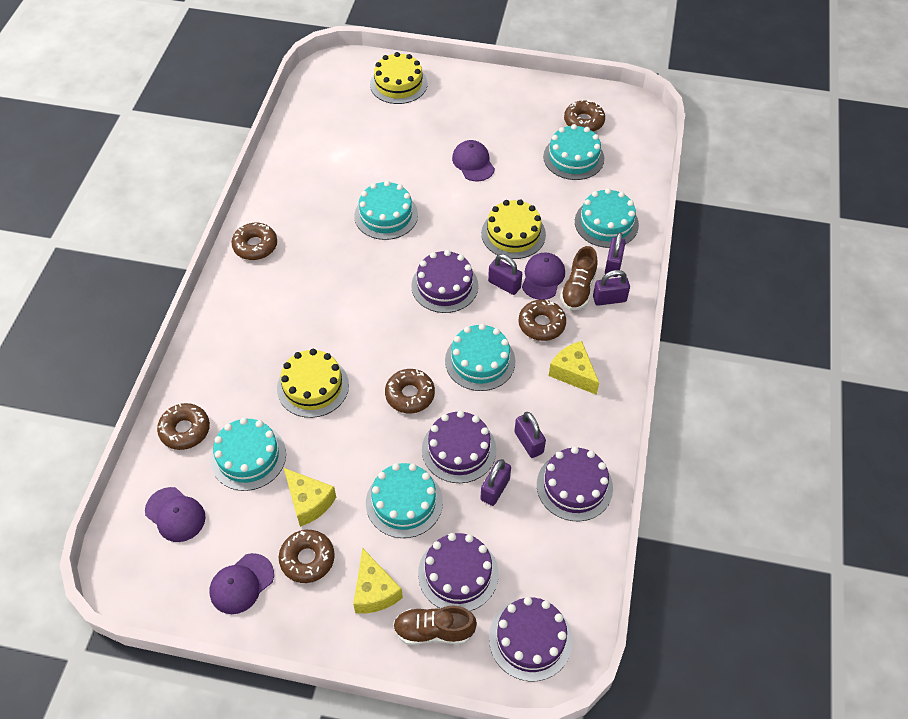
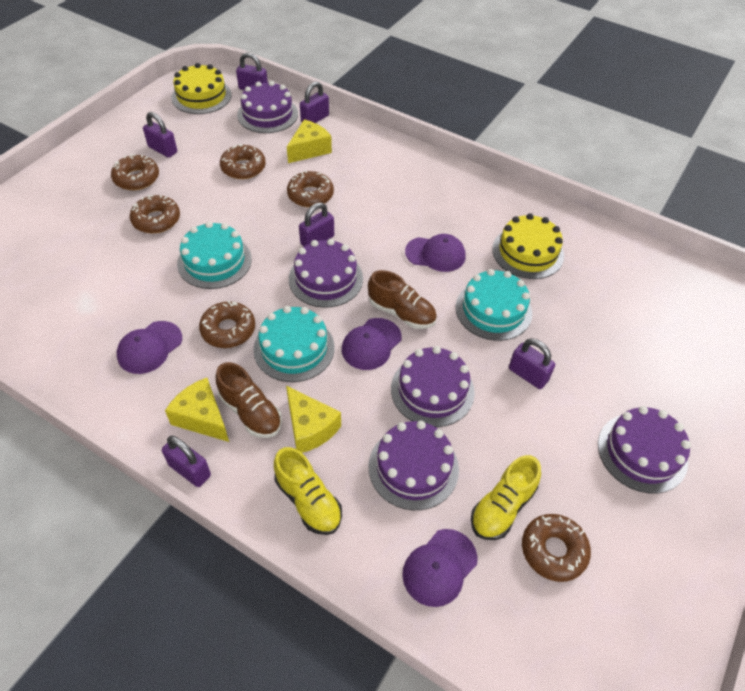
purple padlock: [481,459,511,506] [488,254,522,295] [514,412,546,458] [593,270,630,306] [605,232,626,277] = 5 -> [143,112,177,158] [162,436,211,487] [236,53,268,90] [299,202,334,247] [300,81,329,123] [509,338,555,389] = 6
turquoise cake: [211,418,286,491] [354,181,418,240] [366,463,443,538] [445,324,516,391] [543,124,604,180] [575,188,639,248] = 6 -> [177,221,252,289] [253,306,335,382] [455,269,532,341] = 3
yellow cake: [277,349,349,418] [370,52,427,104] [481,199,546,259] = 3 -> [171,63,231,114] [492,213,564,279] = 2
yellow shoe: none = 0 -> [274,447,342,535] [471,455,541,540] = 2

